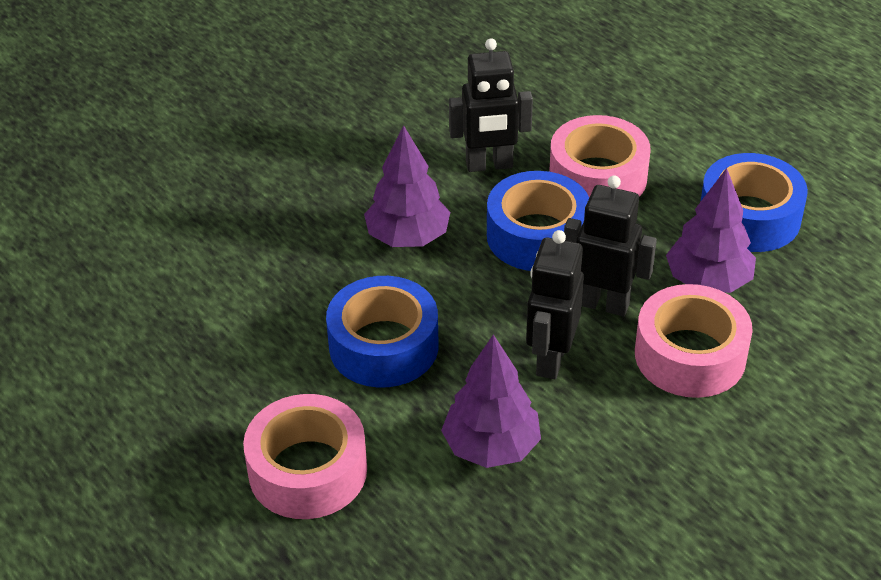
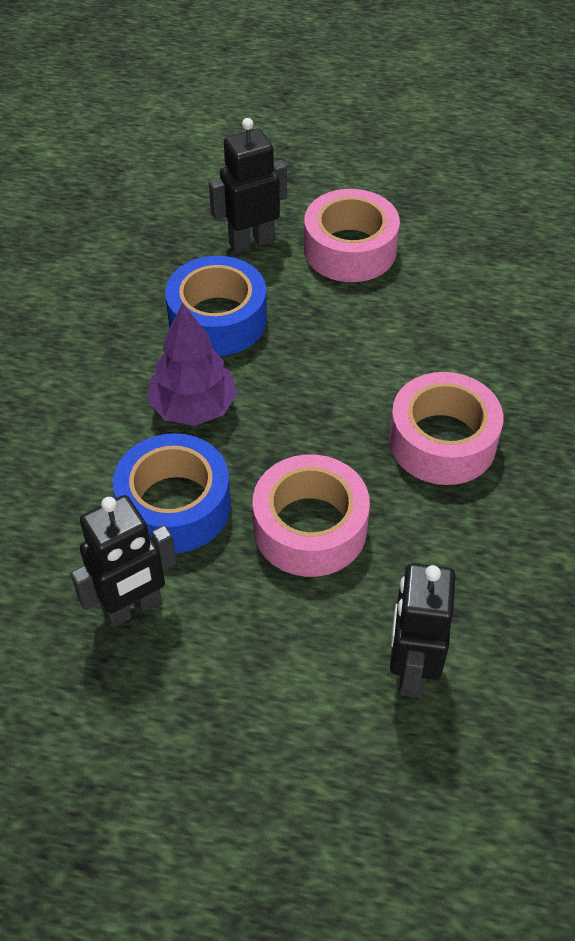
blue tape: [326,276,439,387] [487,171,589,271] [700,153,808,252] = 3 -> [113,433,231,553] [165,256,267,356] = 2
purple tree: [364,125,451,247] [441,334,541,468] [666,168,756,293] = 3 -> [147,302,237,426] = 1

